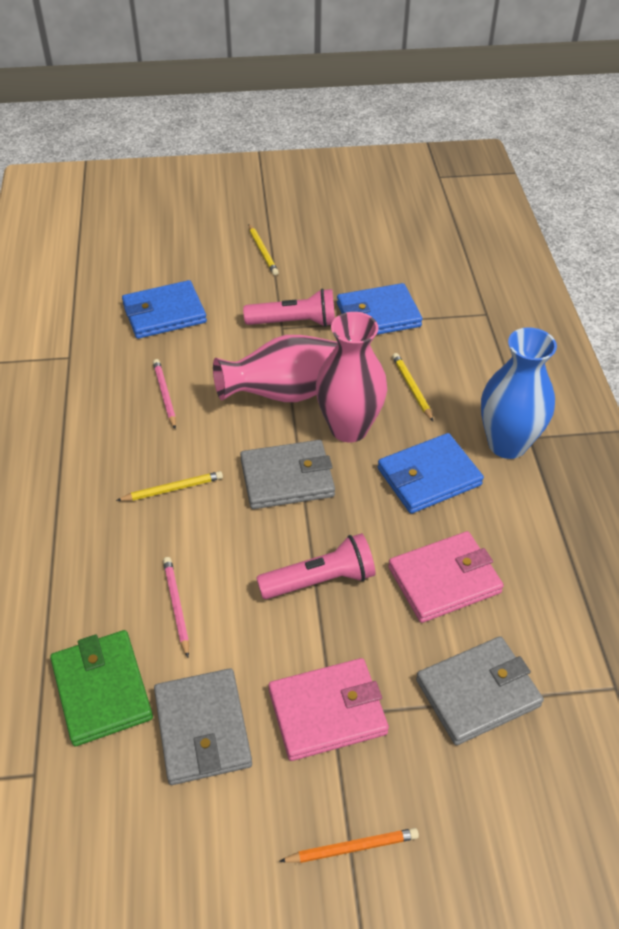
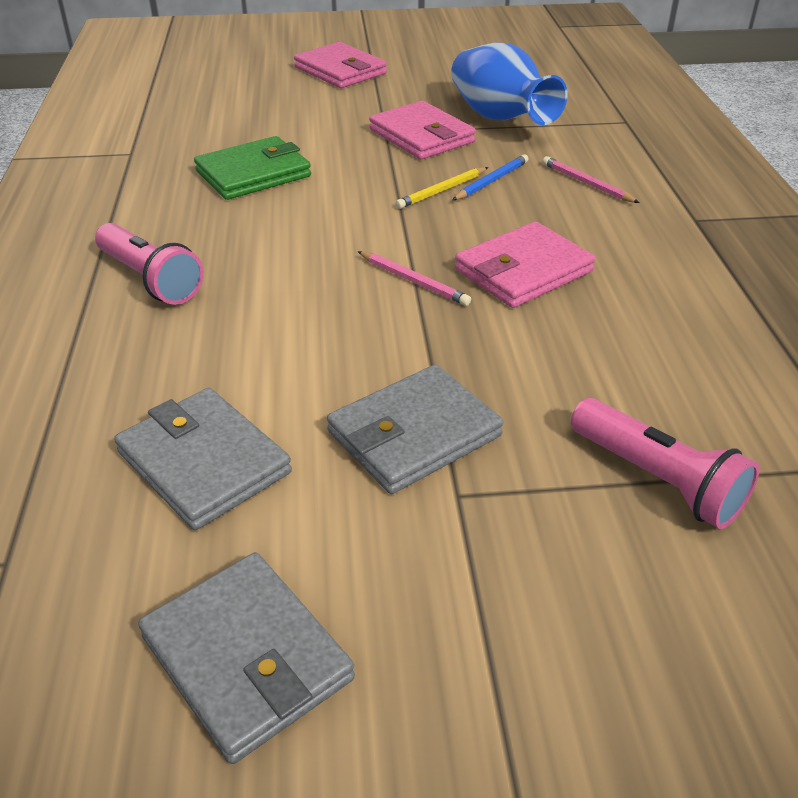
blue pencil: none = 0 -> [452,154,529,200] = 1
blue wallet: [122,280,207,339] [337,283,423,335] [378,433,484,514] = 3 -> none = 0
orange pencil: [279,828,419,863] = 1 -> none = 0
pink vase: [213,335,338,402] [316,312,387,443] = 2 -> none = 0
pink wallet: [268,658,389,761] [388,531,504,623] = 2 -> [294,42,387,88] [369,101,476,159] [455,222,596,308] = 3
yellow pencil: [116,471,223,501] [249,224,279,275] [392,353,433,421] = 3 -> [395,167,488,209] = 1

